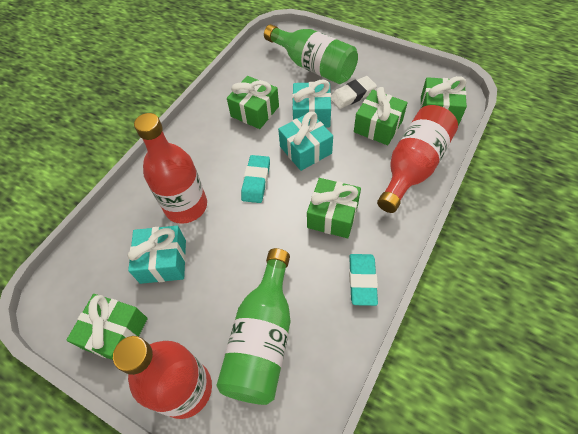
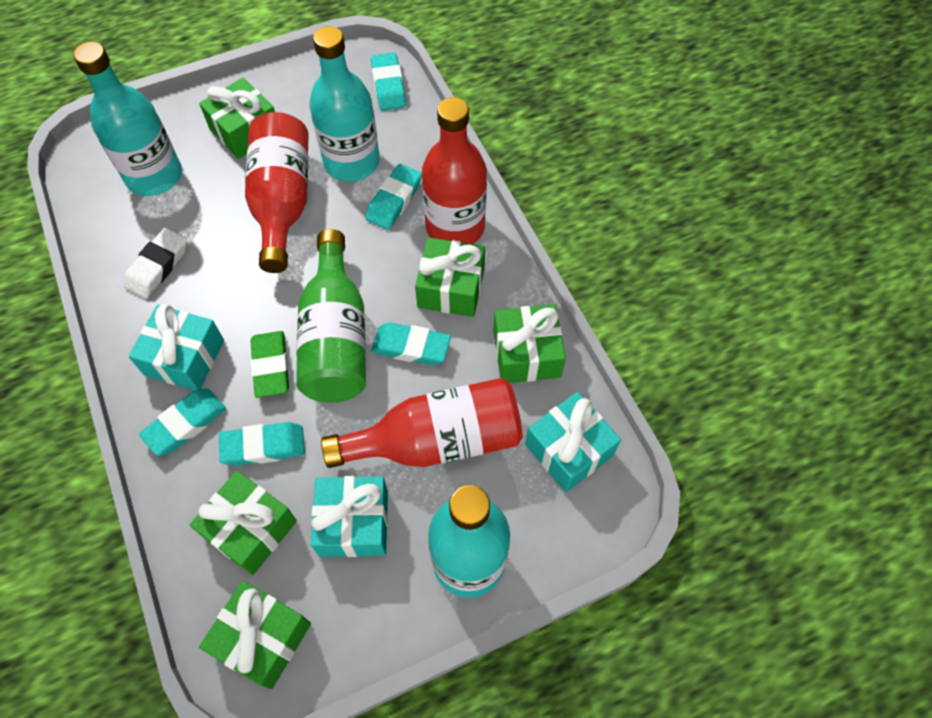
green bottle: [216,248,291,405] [264,24,358,84] = 2 -> [296,229,366,403] = 1
green eraser: none = 0 -> [250,331,289,398] = 1
turquoise bottle: none = 0 -> [73,42,182,196] [309,26,380,182] [428,485,510,598] = 3
turquoise eraser: [241,155,270,203] [349,254,378,306] = 2 -> [139,389,226,456] [219,422,305,466] [366,164,422,230] [371,52,406,111] [371,322,451,365] = 5

